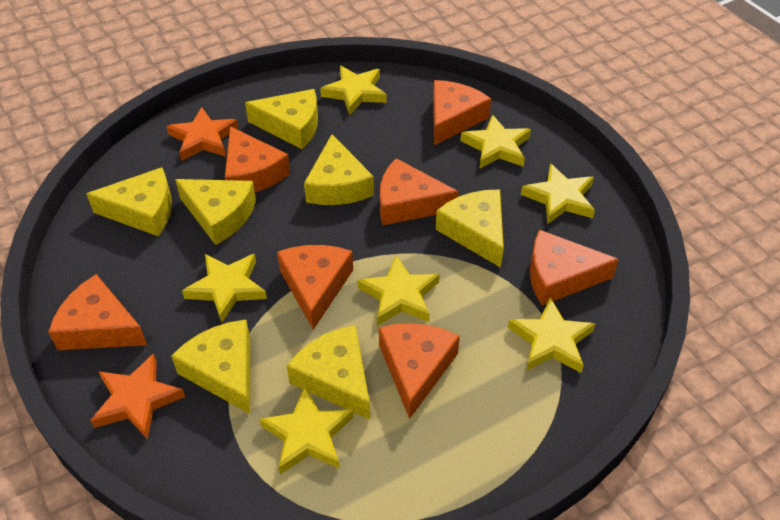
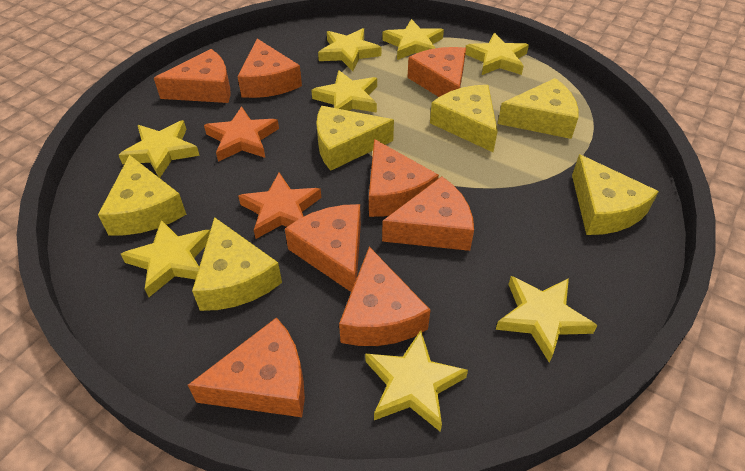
orange cheese: [48,274,147,350] [225,126,290,192] [277,245,353,330] [379,323,460,419] [380,158,459,225] [433,80,491,145] [530,230,619,306] = 7 -> [154,49,231,103] [188,317,305,417] [237,39,302,98] [285,204,361,292] [339,247,430,346] [369,139,439,217] [382,176,474,251] [407,47,466,97] = 8
yellow cheese: [86,167,172,236] [171,320,250,414] [175,179,256,245] [245,89,318,149] [287,325,370,420] [304,134,374,205] [436,190,504,268] = 7 -> [98,155,186,235] [192,217,282,311] [316,106,394,171] [430,85,498,152] [498,78,579,139] [572,154,659,235] = 6
yellow star: [182,254,267,322] [259,386,353,474] [320,66,387,115] [358,255,440,326] [460,115,531,169] [508,297,595,373] [521,163,595,224] = 7 -> [119,120,200,178] [121,220,210,297] [311,70,377,113] [318,28,381,71] [365,330,468,432] [383,19,444,60] [465,33,529,75] [496,276,597,363] = 8

